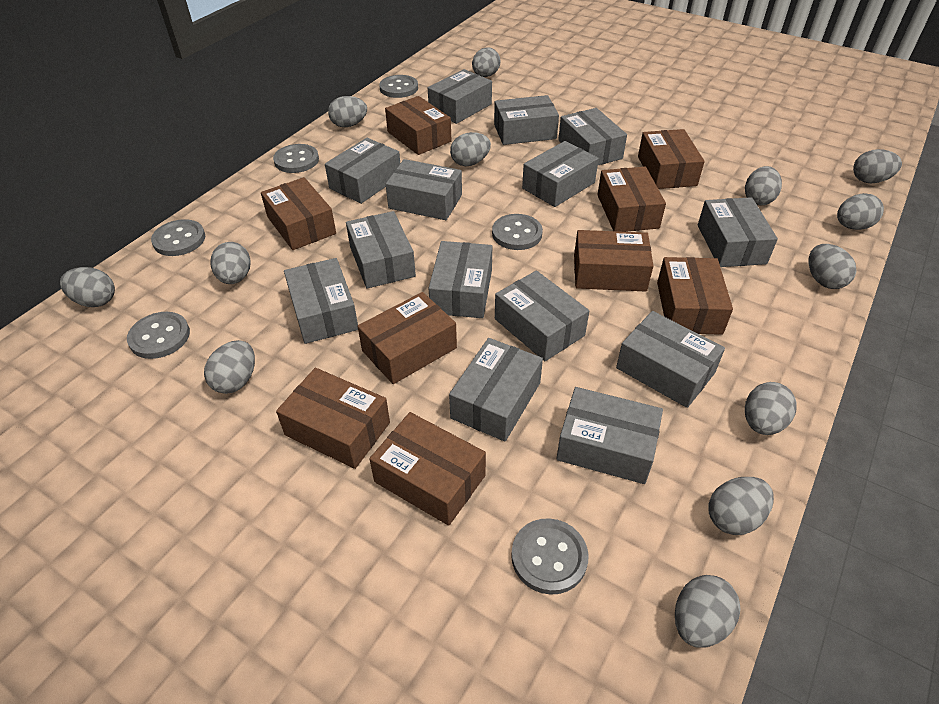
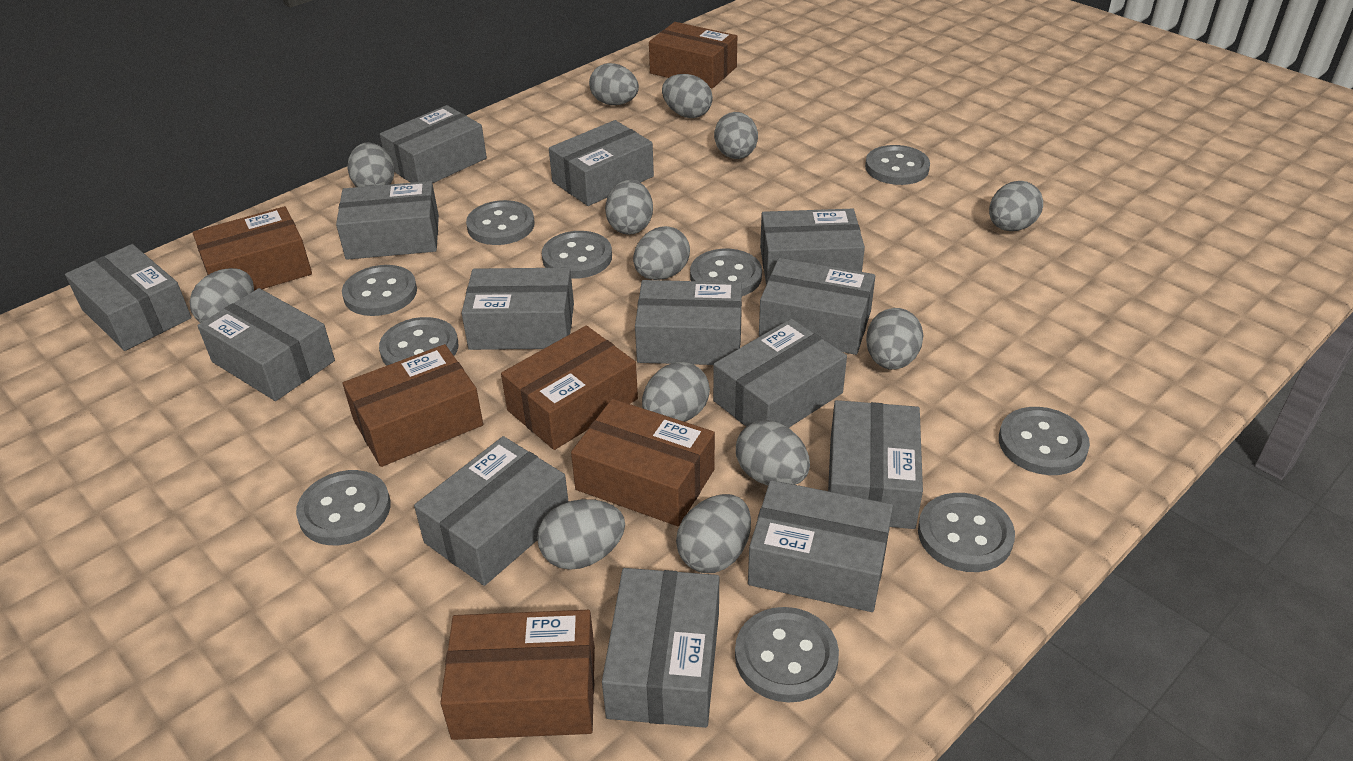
brown box: [261,177,336,250] [276,368,390,469] [358,292,457,384] [369,412,486,526] [385,96,451,155] [574,230,653,292] [597,167,666,232] [638,129,705,189] [657,257,733,335] = 9 -> [192,206,312,291] [343,344,483,467] [440,610,595,740] [501,326,638,450] [571,399,715,526] [649,22,737,88] = 6
grey button: [127,312,190,359] [151,219,205,256] [273,144,319,173] [379,75,418,98] [492,214,543,250] [511,518,589,595] = 6 -> [296,470,390,545] [342,265,417,316] [379,317,459,366] [466,200,535,245] [542,231,612,279] [690,249,762,296] [735,607,839,703] [865,145,930,185] [918,493,1015,572] [999,407,1090,475] = 10

